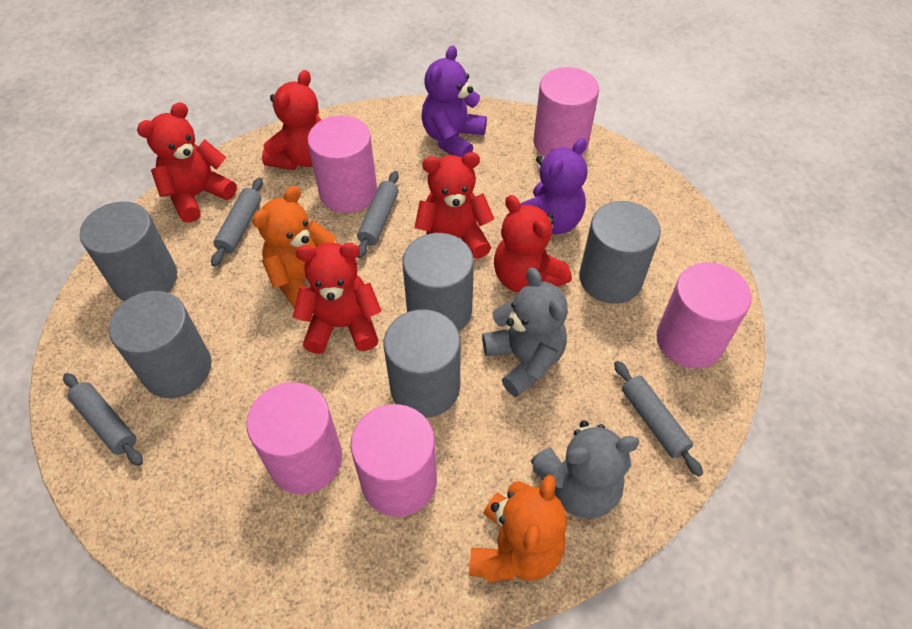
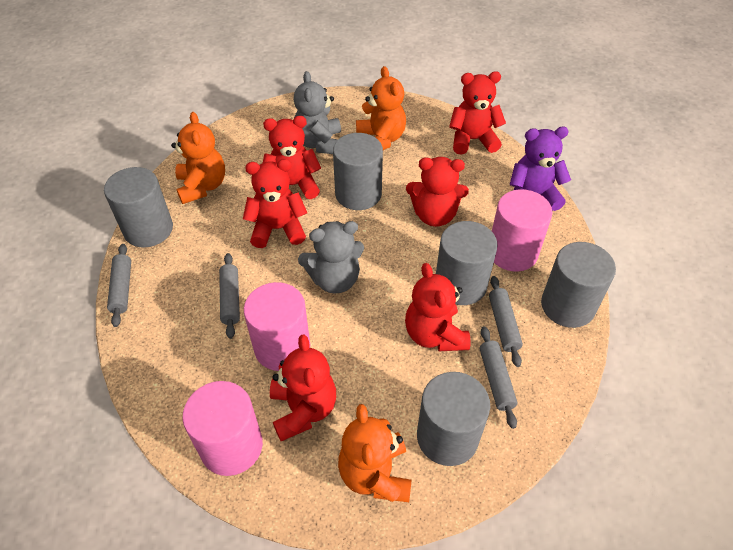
orange teddy bear: [252,186,336,308] [469,475,567,583] = 2 -> [171,112,225,204] [338,404,412,502] [356,66,406,150] = 3
pink cylinder: [247,382,342,494] [307,116,377,213] [350,404,437,517] [533,67,599,157] [656,262,751,368] = 5 -> [182,381,263,476] [244,282,310,371] [492,189,553,272] = 3
purple teddy bear: [422,45,487,157] [520,138,587,234] = 2 -> [510,127,571,211] = 1
red teddy bear: [137,102,237,223] [262,70,322,170] [293,243,381,354] [415,152,494,259] [494,195,572,292] = 5 -> [243,159,307,248] [263,116,321,199] [270,334,336,441] [405,263,470,351] [406,157,469,227] [449,71,506,155] = 6

